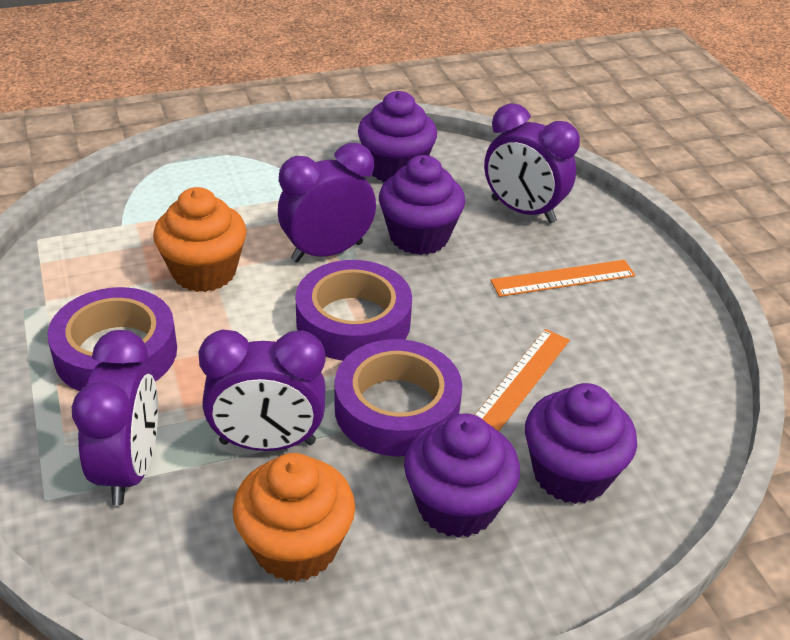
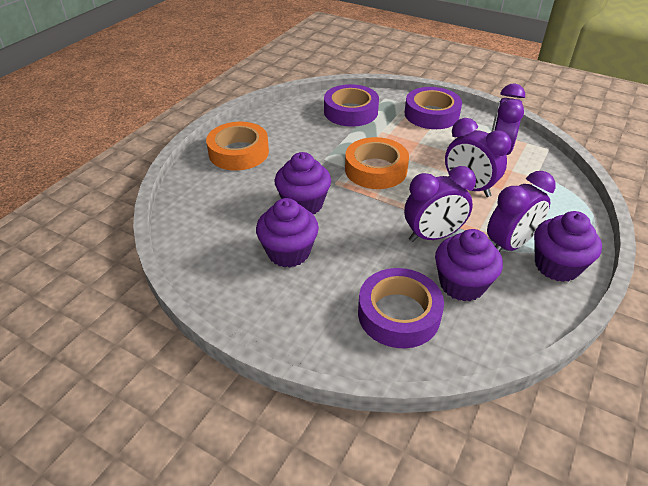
orange cupcake: [153,187,247,292] [233,453,355,582] = 2 -> none = 0
orange ruler: [475,329,570,431] [490,260,635,297] = 2 -> none = 0
orange tape: none = 0 -> [206,122,269,171] [345,137,409,189] = 2

